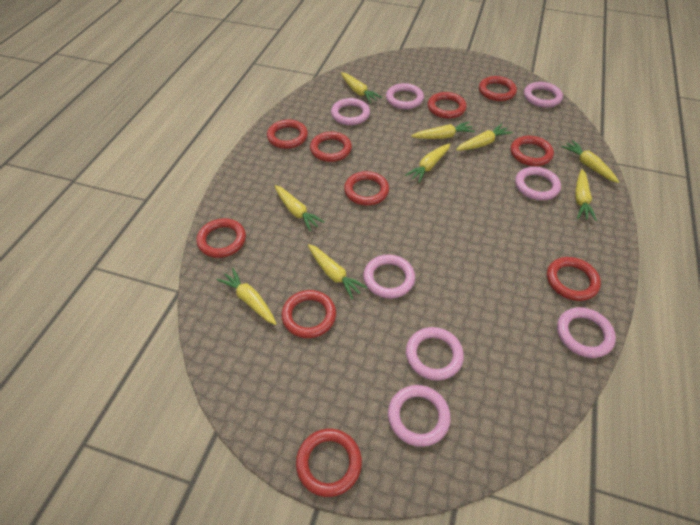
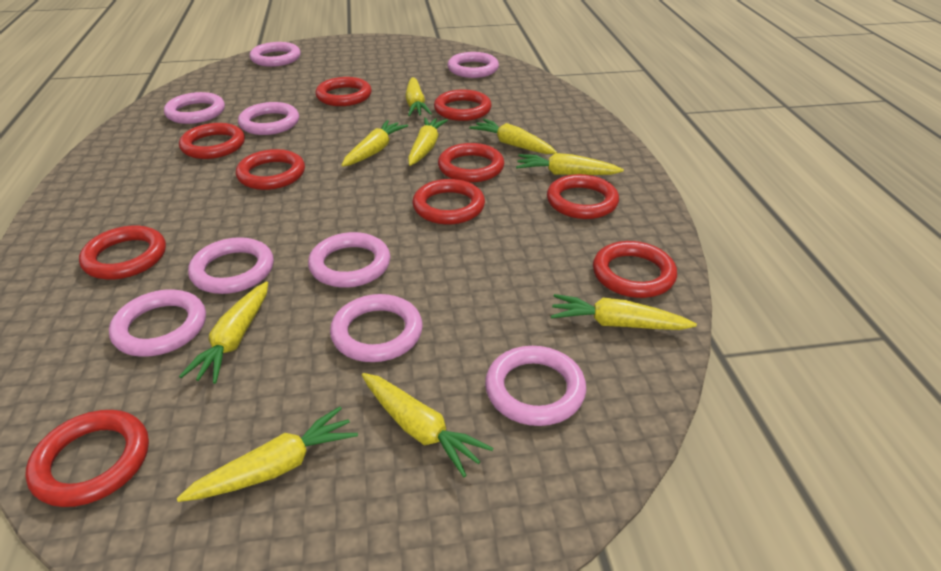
pink ring: [331,98,370,125] [363,255,415,298] [386,83,424,109] [388,385,451,447] [406,327,464,381] [515,167,561,200] [524,82,563,108] [557,307,616,358] = 8 -> [109,289,206,357] [164,92,225,124] [188,237,274,294] [238,102,299,135] [250,42,301,67] [308,232,390,288] [330,294,423,362] [448,52,499,78] [485,346,586,426] = 9

